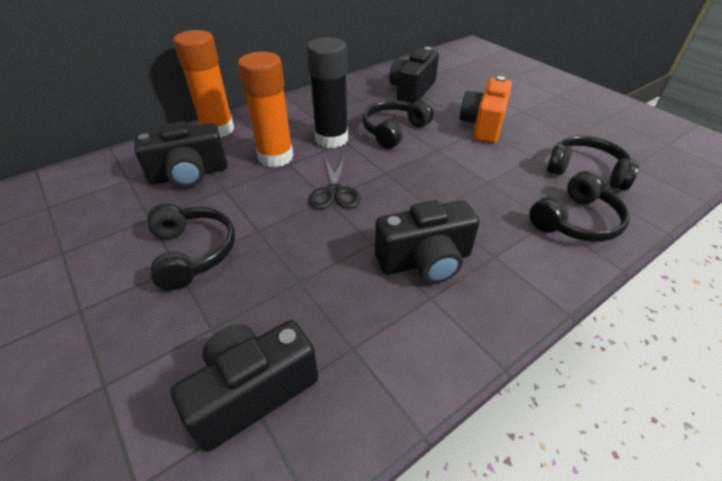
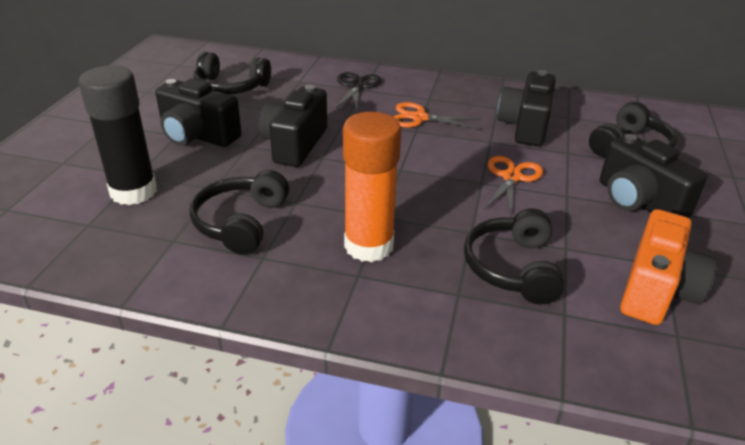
orange glue stick: [173,30,234,137] [238,52,293,167] = 2 -> [343,112,401,262] = 1
orange scissors: none = 0 -> [393,102,480,129] [484,156,543,216] = 2

